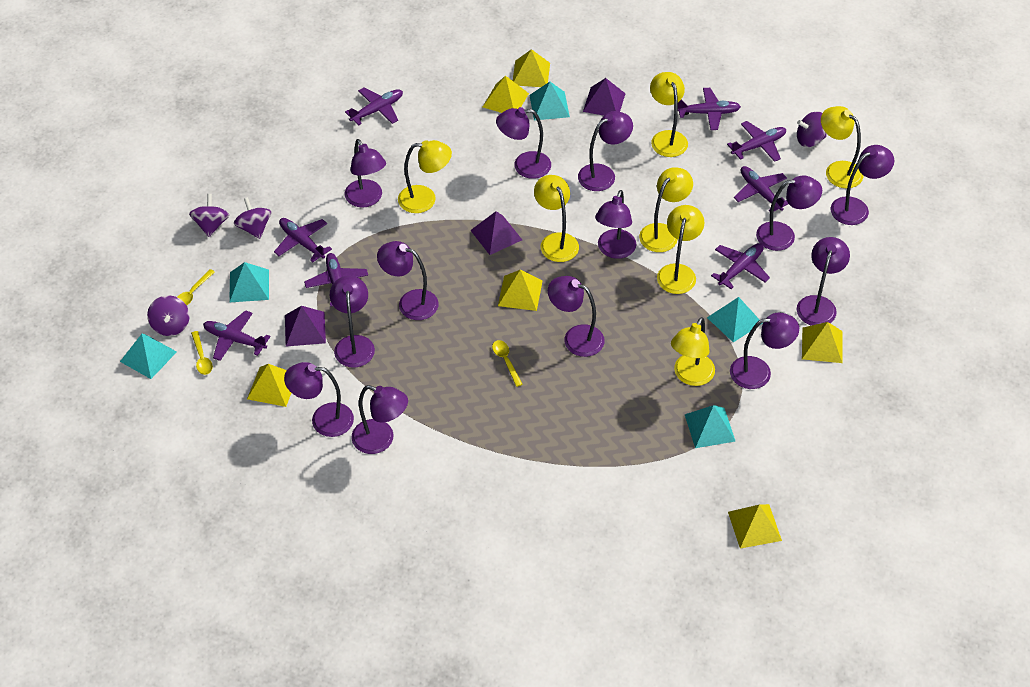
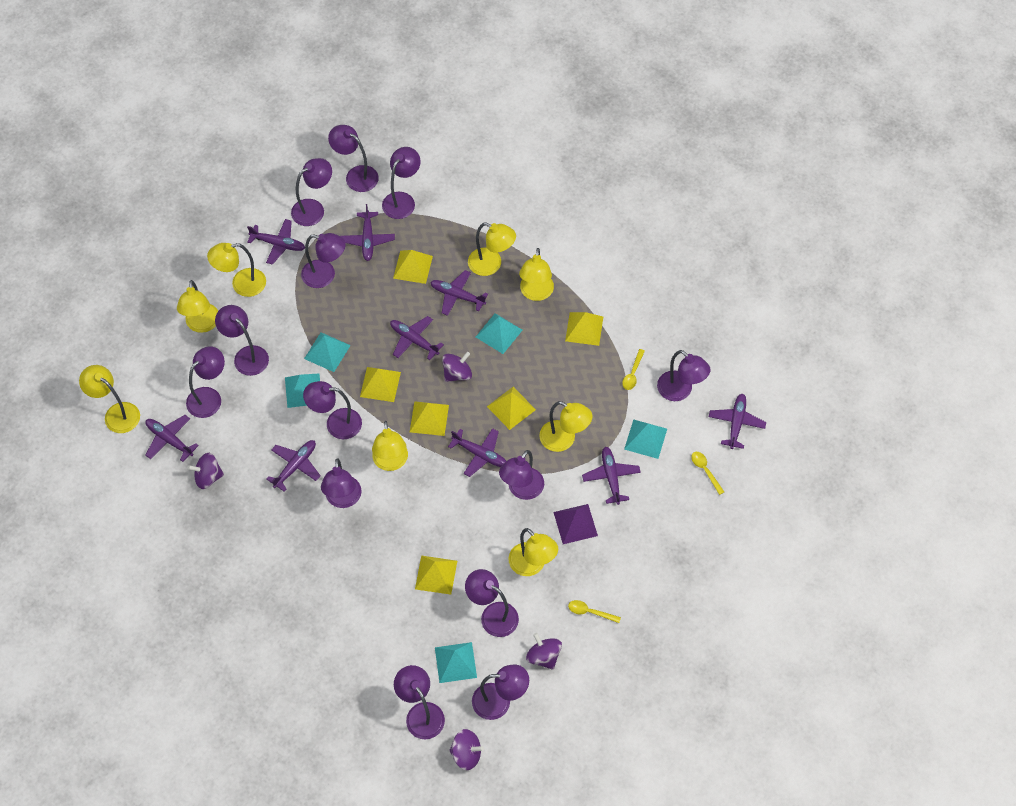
purple plane: [203,310,271,361] [274,218,332,262] [304,253,368,307] [345,88,403,126] [678,88,741,130] [711,243,770,289] [727,121,786,162] [734,166,788,211] = 8 -> [145,415,199,462] [247,219,305,265] [267,440,321,492] [341,204,395,261] [390,316,444,360] [430,270,488,316] [448,428,506,477] [582,446,641,505] [709,394,766,449] = 9
purple pyramid: [285,306,326,347] [470,211,522,255] [583,78,626,116] = 3 -> [553,504,598,544] = 1
yellow lamp: [398,140,452,213] [534,175,579,262] [639,167,693,252] [650,72,688,157] [657,205,705,294] [671,317,715,386] [821,106,863,188] = 7 -> [79,365,140,433] [177,280,218,333] [207,243,266,297] [372,421,408,471] [468,222,516,276] [509,528,558,576] [519,248,554,301] [539,401,592,452] = 8

